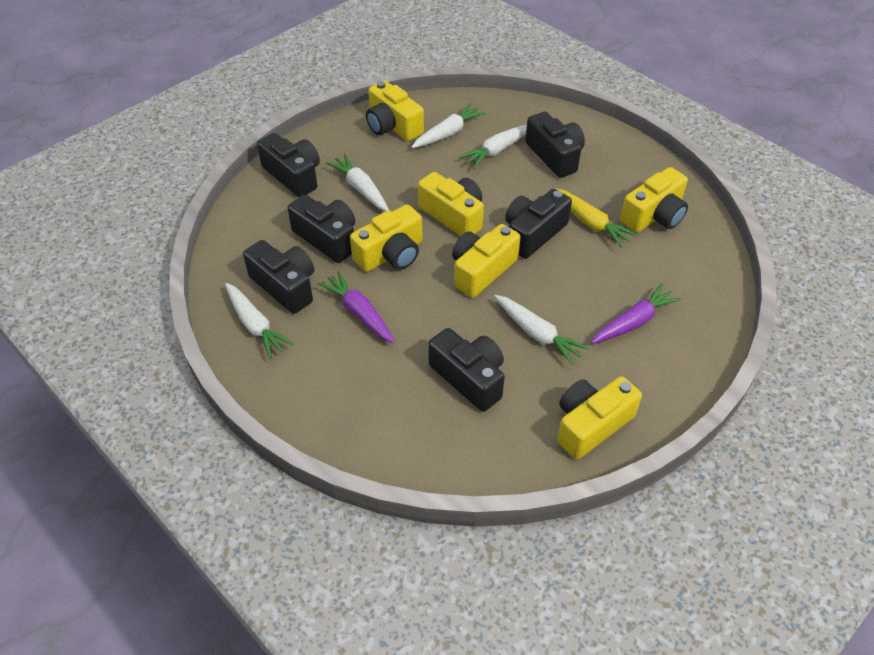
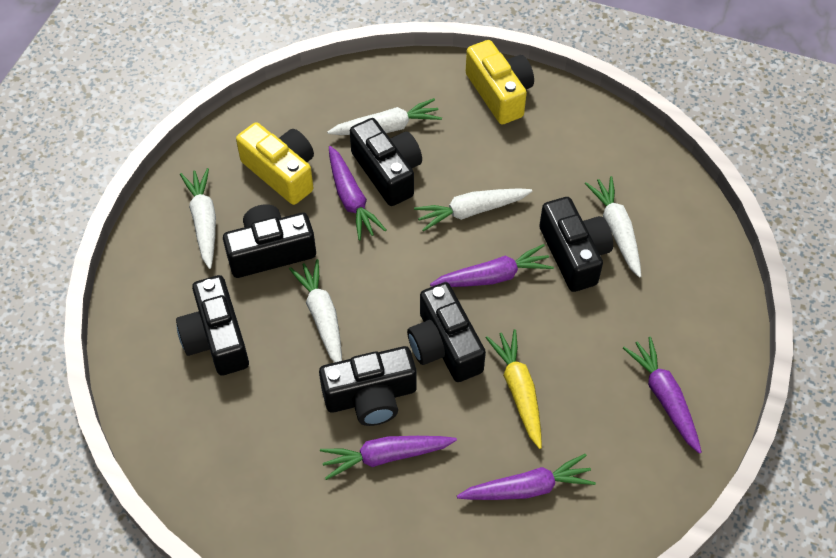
purple carrot: [318,271,395,343] [591,283,681,344] = 2 -> [320,436,457,480] [329,146,386,240] [430,244,554,287] [457,454,596,500] [623,337,702,454] = 5
yellow camera: [350,204,422,272] [366,80,424,141] [418,172,484,236] [452,224,520,298] [557,376,642,459] [620,167,688,232] = 6 -> [236,122,314,205] [466,40,534,124] = 2

